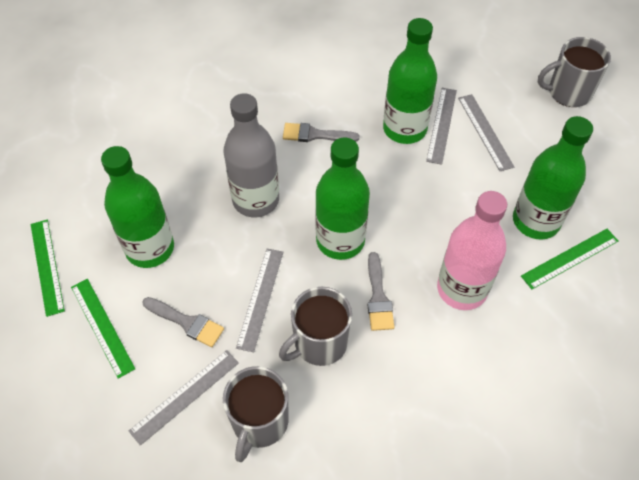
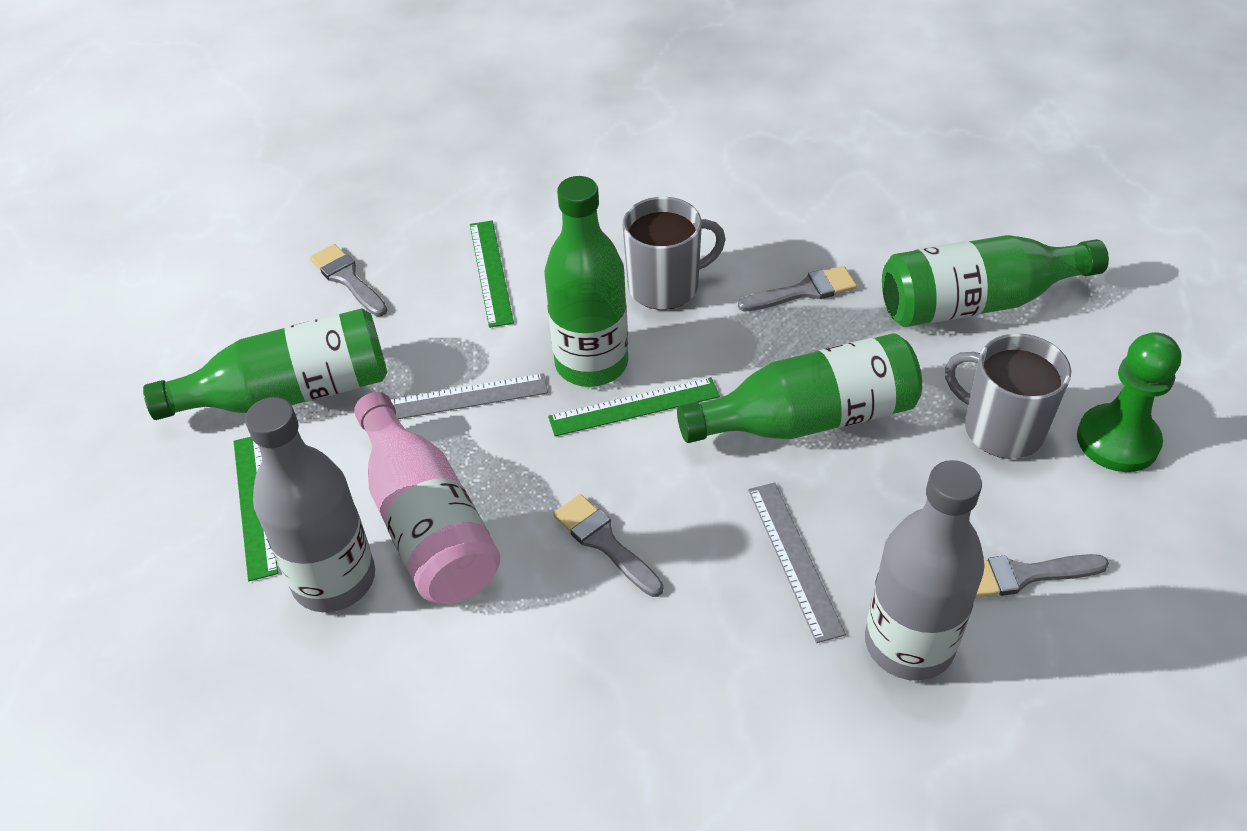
green pawn: none = 0 -> [1077,332,1181,472] = 1
grey bottle: [223,93,279,217] = 1 -> [245,397,375,612] [865,460,985,681] = 2
grey brush: [143,297,224,347] [283,123,360,142] [367,252,394,331] = 3 -> [310,244,388,316] [553,494,664,597] [738,266,857,312] [975,554,1109,598] = 4
grey mug: [223,366,289,462] [279,287,352,366] [538,37,611,107] = 3 -> [623,197,726,310] [945,334,1071,459] = 2
grey ruler: [129,350,239,446] [236,249,283,352] [426,88,457,165] [458,94,514,171] = 4 -> [391,373,548,419] [748,482,846,643] = 2

